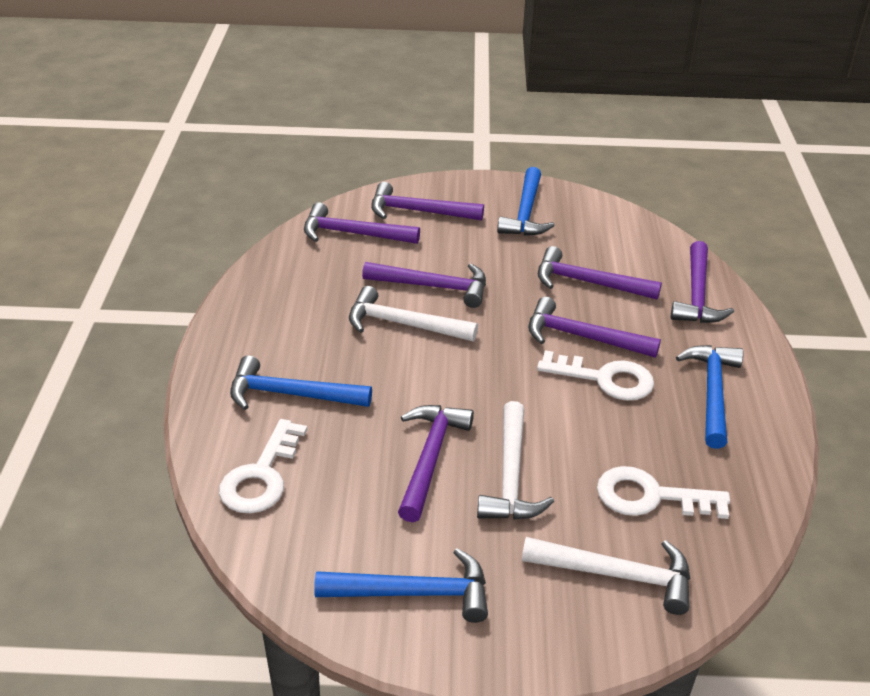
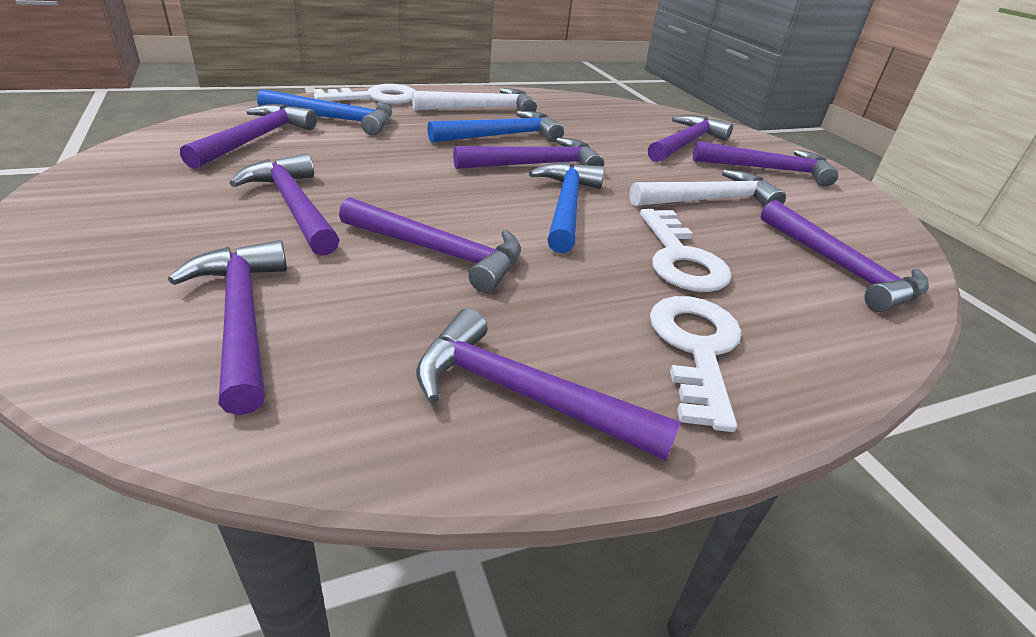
blue hammer: [230,355,372,410] [314,548,488,623] [497,167,555,236] [676,345,743,449] = 4 -> [257,89,392,135] [427,111,564,143] [529,162,605,253] = 3
purple hammer: [304,202,420,244] [362,262,486,308] [371,182,484,221] [398,405,474,522] [528,297,661,358] [538,246,662,300] [671,241,734,323] = 7 -> [168,240,287,415] [180,104,317,169] [229,153,339,256] [339,197,521,293] [416,308,681,461] [453,138,604,169] [648,115,733,162] [693,141,839,187] [761,200,929,312] = 9
white hammer: [349,286,478,341] [477,401,554,520] [522,537,690,615] = 3 -> [412,88,537,112] [629,169,786,207] = 2

